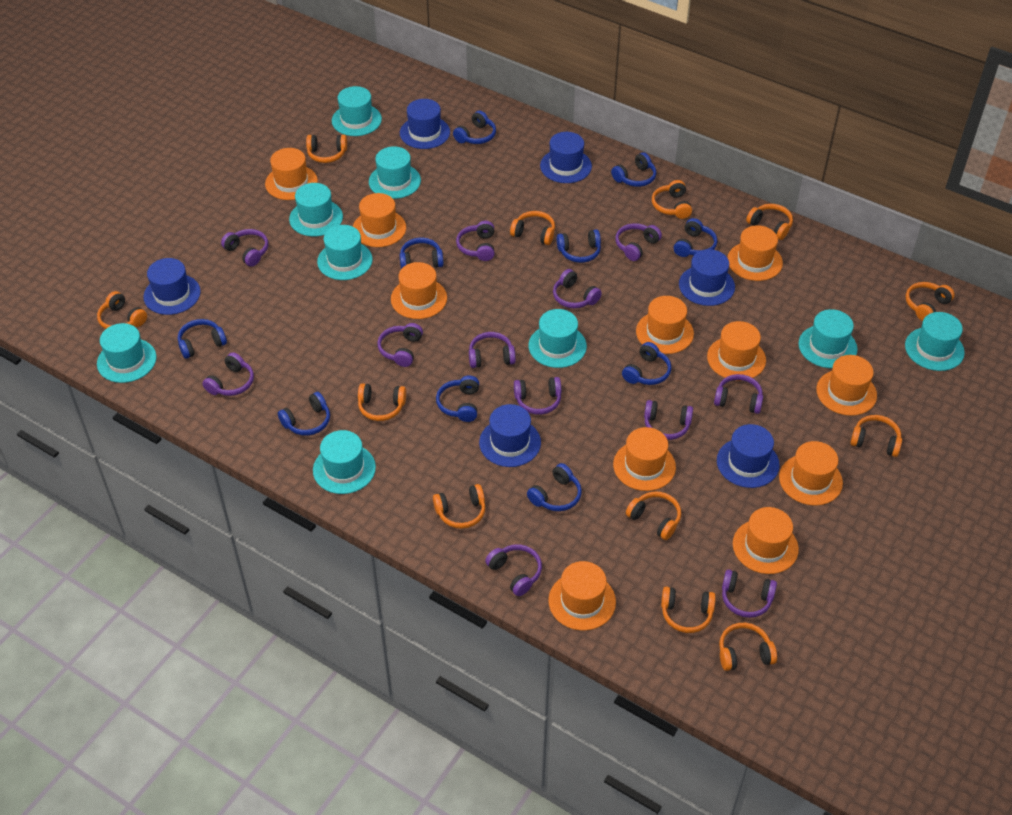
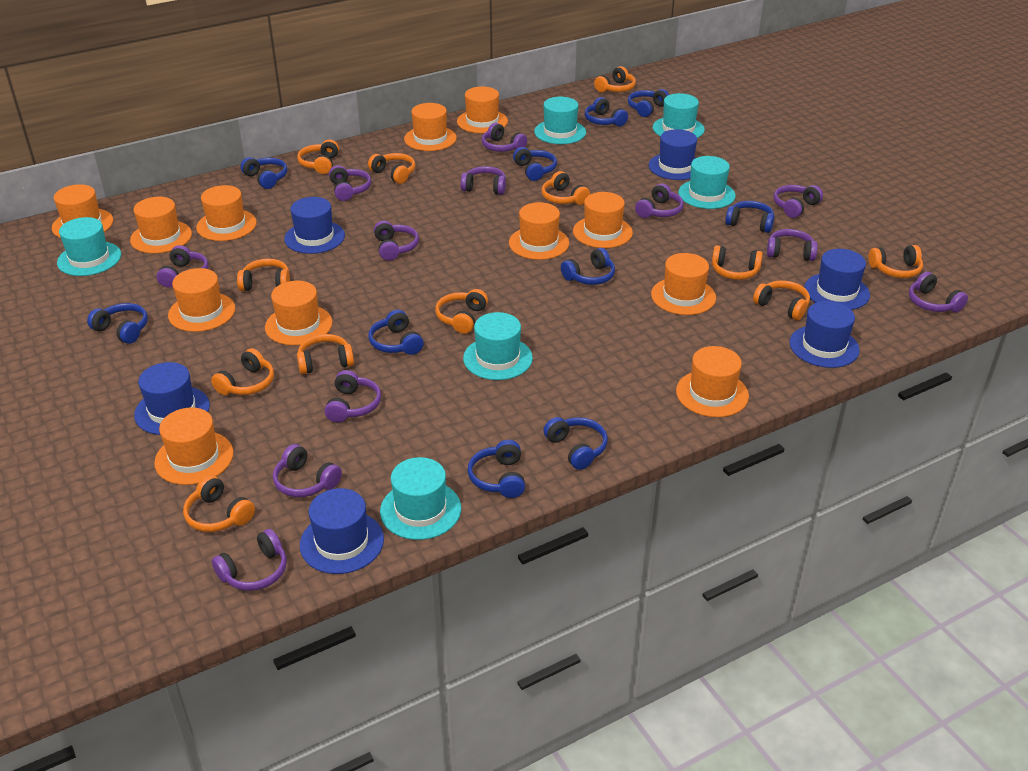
orange hat: [265,148,318,200] [353,193,406,247] [391,262,447,319] [548,561,616,631] [613,427,676,491] [636,296,694,354] [707,321,766,381] [727,225,783,281] [733,507,799,574] [779,441,843,506] [816,355,877,416] = 11 -> [52,184,113,238] [130,197,192,253] [154,407,234,485] [168,268,235,332] [196,185,257,241] [265,281,332,345] [404,103,457,151] [457,86,508,133] [509,202,569,260] [573,192,633,248] [651,253,716,315] [676,346,749,417] = 12
turquoise hat: [97,323,157,383] [289,183,343,237] [313,430,376,494] [317,225,373,280] [332,86,382,136] [369,146,421,199] [529,309,587,368] [798,309,857,368] [905,312,965,371] = 9 -> [57,217,121,276] [380,457,461,540] [463,312,533,380] [534,97,586,144] [653,93,705,138] [678,156,736,209] = 6

